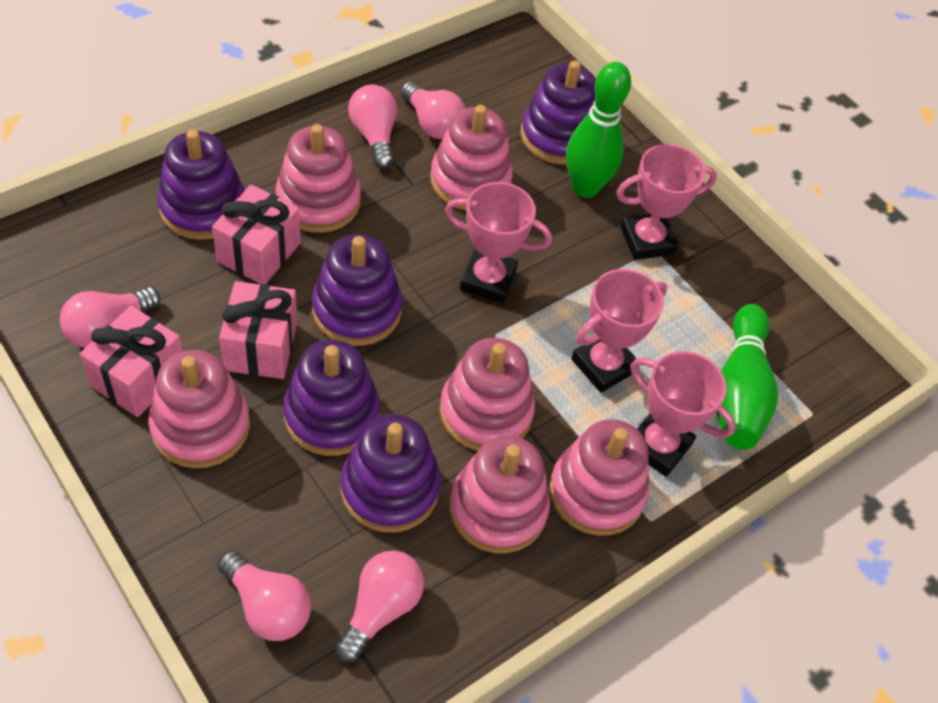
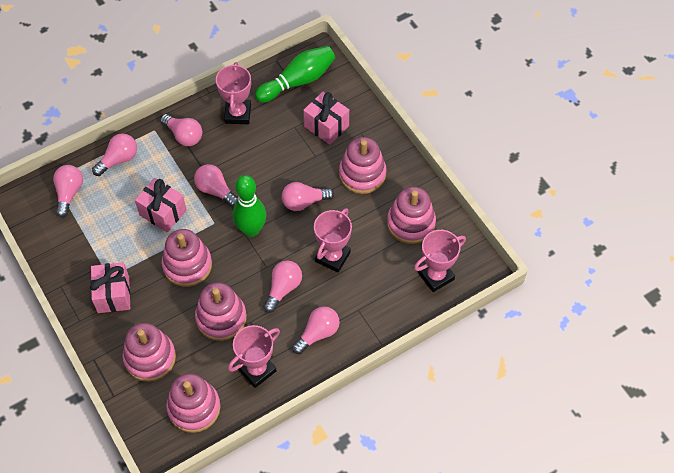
pink light bulb: [60,286,160,348] [218,550,311,641] [335,551,424,662] [348,84,397,169] [400,82,465,139] = 5 -> [53,165,83,218] [92,133,137,176] [160,114,202,146] [194,164,238,207] [264,260,302,313] [282,182,334,211] [292,306,340,354] = 7
purple stacking toy: [157,130,245,240] [283,340,380,456] [312,234,403,346] [340,414,441,533] [521,60,596,164] = 5 -> none = 0

